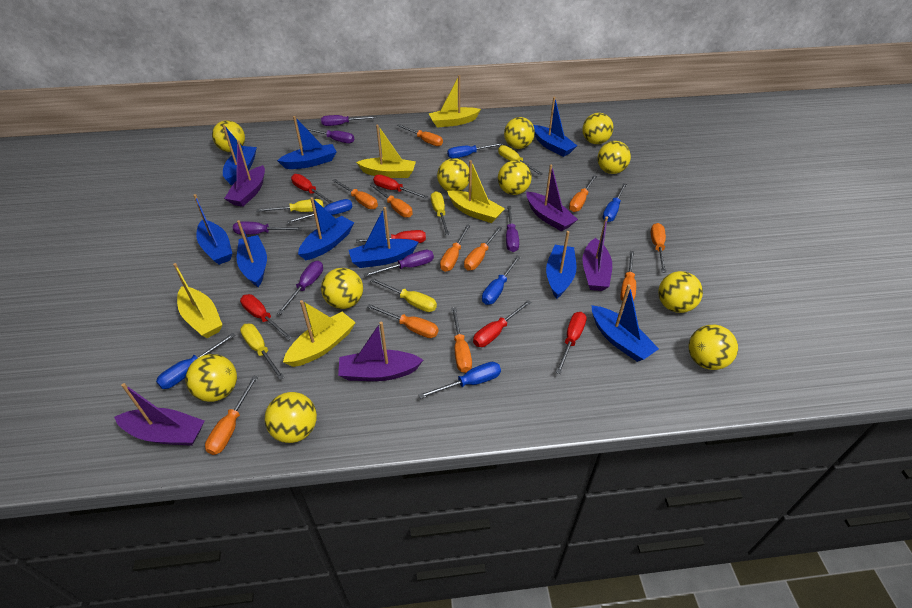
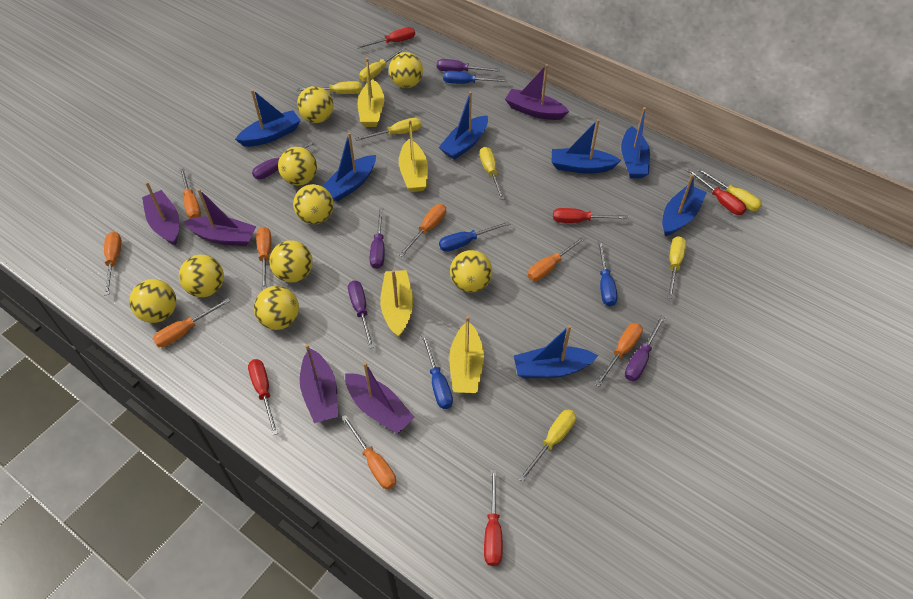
blue boat: [193,194,232,265] [223,125,257,185] [237,220,267,287] [277,116,337,169] [298,197,355,260] [349,207,418,268] [533,97,577,157] [546,231,576,299] [591,284,659,362] = 9 -> [235,89,301,147] [322,132,376,202] [438,92,488,160] [514,325,598,378] [552,119,621,173] [621,107,650,178] [662,174,707,236] = 7
blue screwdriver: [156,333,235,389] [287,199,353,223] [418,362,501,399] [447,143,503,158] [482,256,521,305] [603,183,627,222] = 6 -> [421,334,453,409] [439,221,510,252] [443,71,508,84] [598,241,618,306] = 4
orange screwdriver: [205,375,258,455] [332,179,378,209] [367,304,438,338] [370,184,413,218] [397,124,443,146] [440,224,470,272] [451,307,472,373] [464,227,502,270] [569,175,597,212] [621,251,636,303] [651,223,666,273] = 11 -> [104,232,122,295] [153,298,230,347] [179,167,201,219] [256,227,272,290] [341,415,396,490] [399,204,446,257] [528,236,586,281] [595,323,643,387] = 8
purple screwdriver: [233,221,302,235] [277,261,323,314] [306,128,354,143] [321,115,376,126] [364,250,434,277] [506,206,519,252] = 6 -> [252,141,314,180] [348,281,374,349] [370,208,385,269] [437,59,500,72] [625,316,665,381] = 5
red screwdriver: [240,294,292,340] [291,174,333,203] [356,230,426,243] [373,175,428,199] [473,300,531,347] [556,312,587,374] = 6 -> [248,359,278,435] [357,27,415,48] [484,469,503,566] [553,208,628,223] [687,169,746,215] = 5
yellow ball: [185,354,237,402] [212,120,245,152] [264,392,317,443] [321,268,363,309] [437,158,469,191] [498,161,532,195] [504,117,535,149] [582,113,614,144] [597,141,631,174] [658,271,703,313] [689,325,738,370] = 11 -> [129,279,176,323] [179,255,224,297] [254,286,299,330] [269,240,313,283] [278,147,317,185] [293,184,334,224] [297,86,333,123] [389,52,423,88] [450,250,493,293] = 9
yellow boat: [173,263,222,338] [283,300,356,367] [356,125,416,178] [429,75,481,128] [447,160,505,223] = 5 -> [358,58,384,127] [380,270,413,337] [399,120,428,192] [449,316,484,393] = 4
yellow screwdriver: [240,324,284,380] [256,199,324,212] [370,278,437,312] [431,191,450,235] [498,145,543,175] = 5 -> [297,81,362,94] [355,118,422,141] [359,47,406,82] [479,147,505,200] [519,410,576,482] [667,236,686,299] [697,168,762,211] = 7

